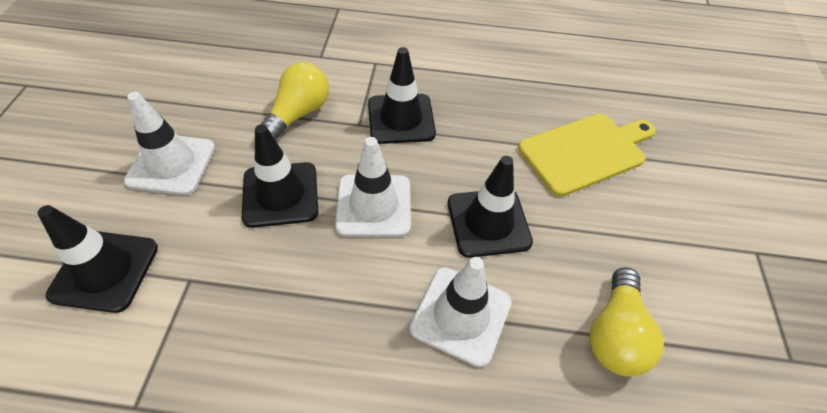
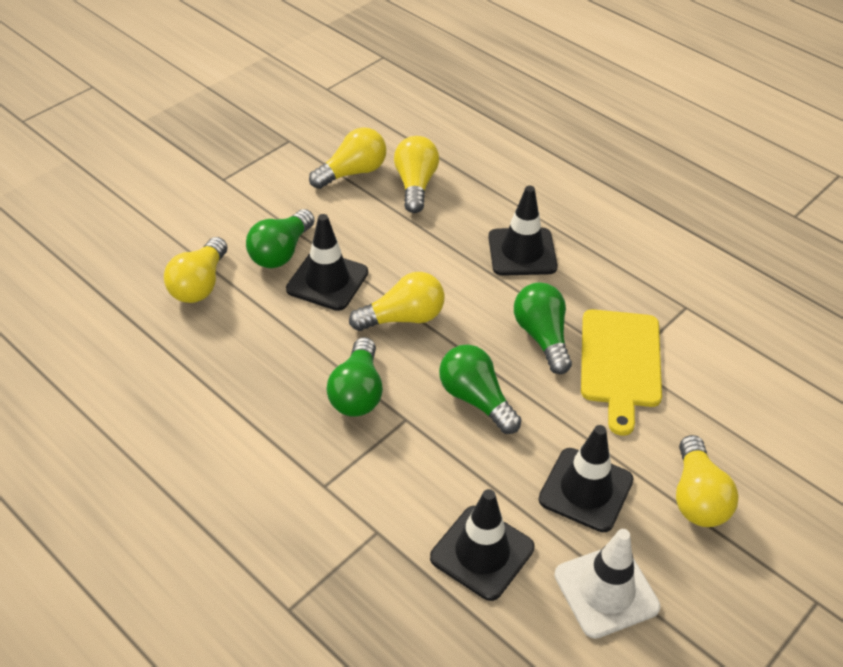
green light bulb: none = 0 -> [246,209,315,268] [326,337,383,417] [439,345,521,434] [514,282,572,374] = 4
white traffic cone: [124,92,215,195] [335,137,411,237] [410,257,512,367] = 3 -> [554,529,661,639] = 1
yellow light bulb: [261,62,329,140] [590,267,664,377] = 2 -> [164,237,227,303] [309,127,386,189] [349,272,445,331] [394,136,439,213] [676,435,739,527] = 5

